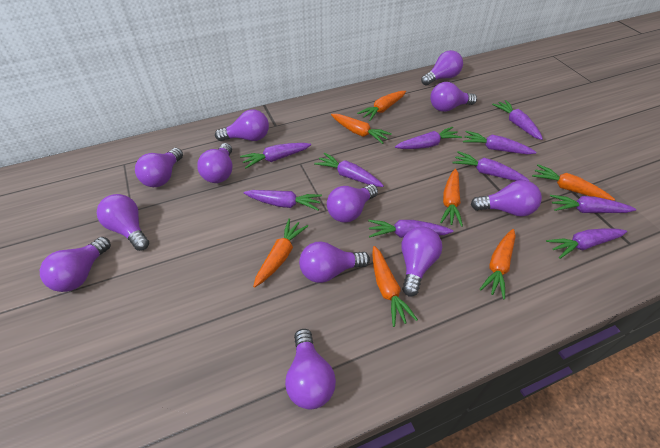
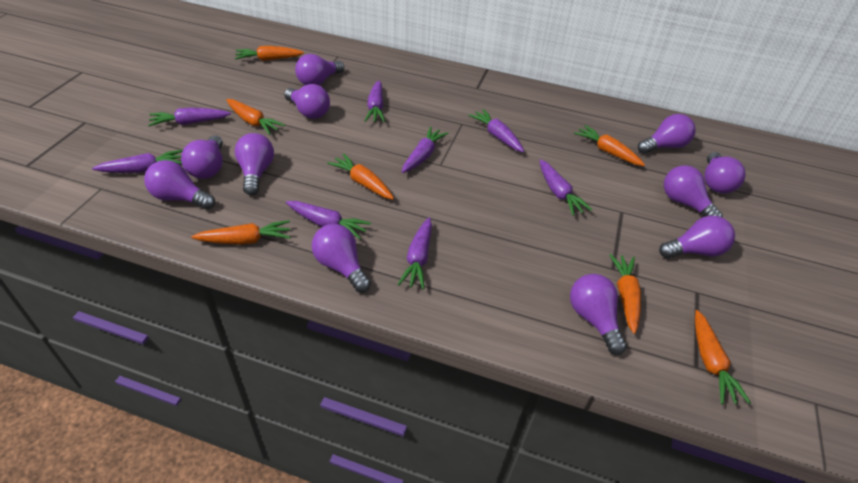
purple carrot: [240,143,311,168] [243,190,322,210] [314,153,384,187] [368,220,453,238] [395,127,462,149] [452,151,529,181] [463,131,536,154] [492,100,543,140] [546,228,627,259] [550,195,636,213] = 10 -> [92,150,183,173] [148,108,231,126] [286,201,371,239] [365,80,385,122] [398,218,432,289] [402,127,449,173] [468,109,524,152] [539,159,592,216] = 8
purple light bulb: [40,237,111,292] [97,194,149,251] [135,148,183,187] [197,143,232,183] [215,109,269,141] [285,329,336,409] [299,241,370,283] [327,184,378,223] [401,227,442,296] [421,50,463,86] [430,82,477,112] [471,180,542,217] = 12 -> [144,160,215,210] [181,135,223,179] [235,133,274,195] [284,84,330,119] [295,54,344,85] [312,224,371,292] [570,274,627,355] [638,114,696,154] [659,216,735,258] [664,165,723,217] [704,152,746,194] = 11

